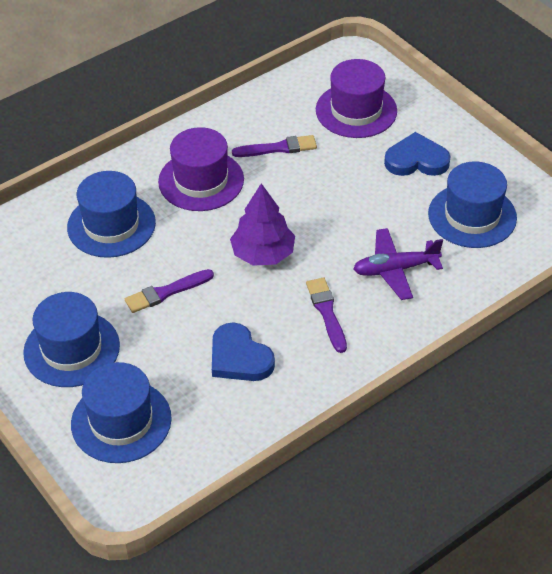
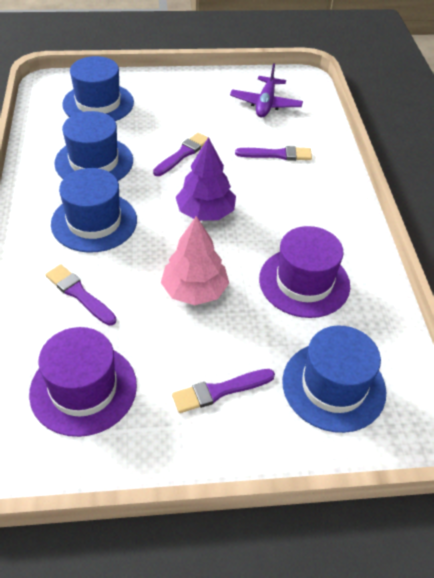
blue heart: [212,322,275,381] [384,132,451,176] = 2 -> none = 0
pink tree: none = 0 -> [161,216,229,305] = 1
purple brush: [125,269,214,313] [232,135,317,157] [306,278,347,353] = 3 -> [46,264,117,326] [153,133,210,176] [172,369,275,413] [235,146,312,161] = 4

